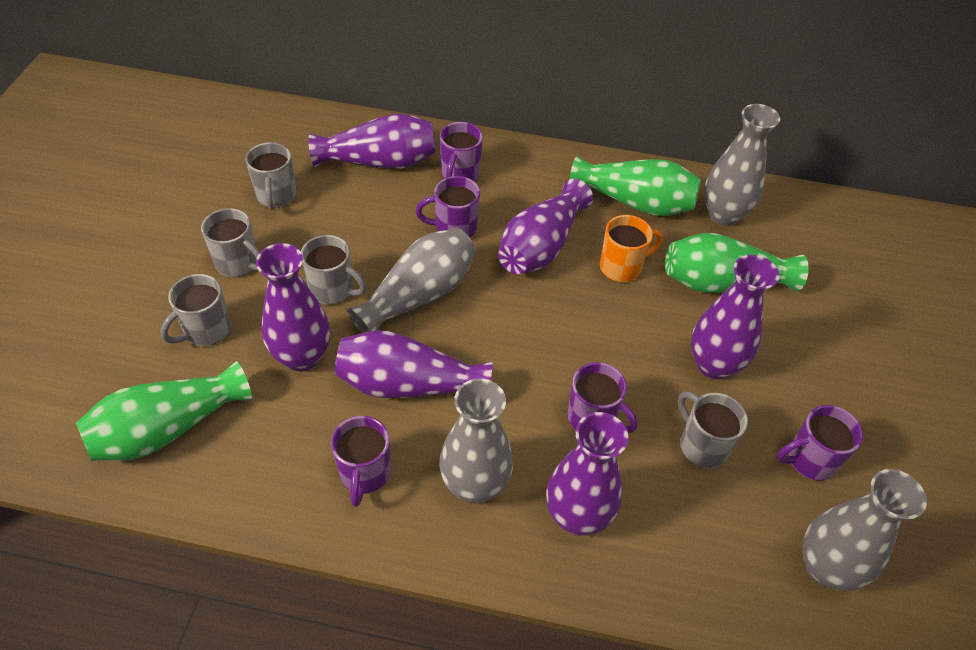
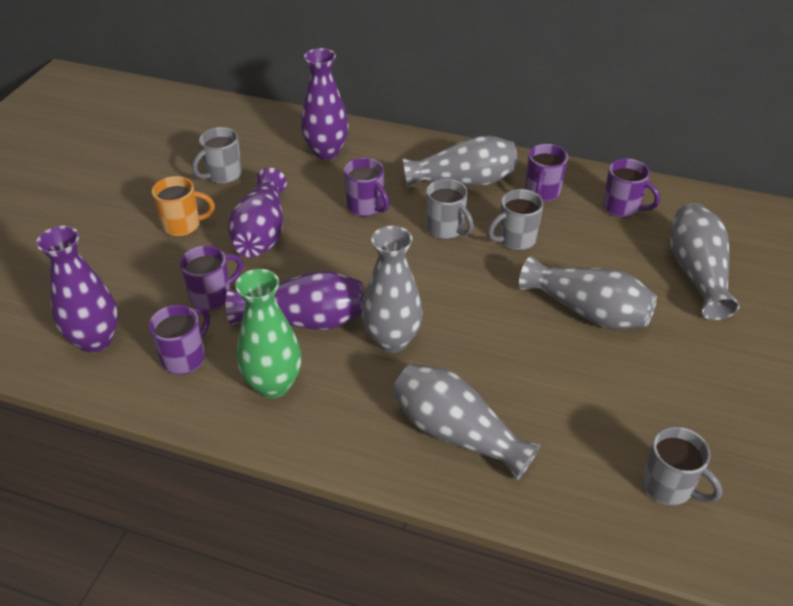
green vase: [76,361,252,461] [570,156,701,216] [665,233,809,293] = 3 -> [235,269,302,398] = 1
grey mug: [160,274,231,346] [201,208,260,277] [246,142,297,210] [301,235,366,305] [678,391,748,468] = 5 -> [192,127,242,184] [426,179,474,239] [488,189,544,251] [642,426,723,505] = 4
grey vase: [347,228,476,333] [439,378,513,503] [704,104,780,226] [802,469,927,590] = 4 -> [362,226,423,353] [393,363,540,480] [402,135,518,189] [519,256,657,329] [670,203,740,320] = 5
purple vase: [256,243,330,372] [308,114,436,169] [335,330,492,398] [498,179,593,274] [546,412,628,536] [691,255,779,379] = 6 -> [36,226,118,353] [226,271,364,330] [228,168,287,258] [301,48,349,159] = 4

